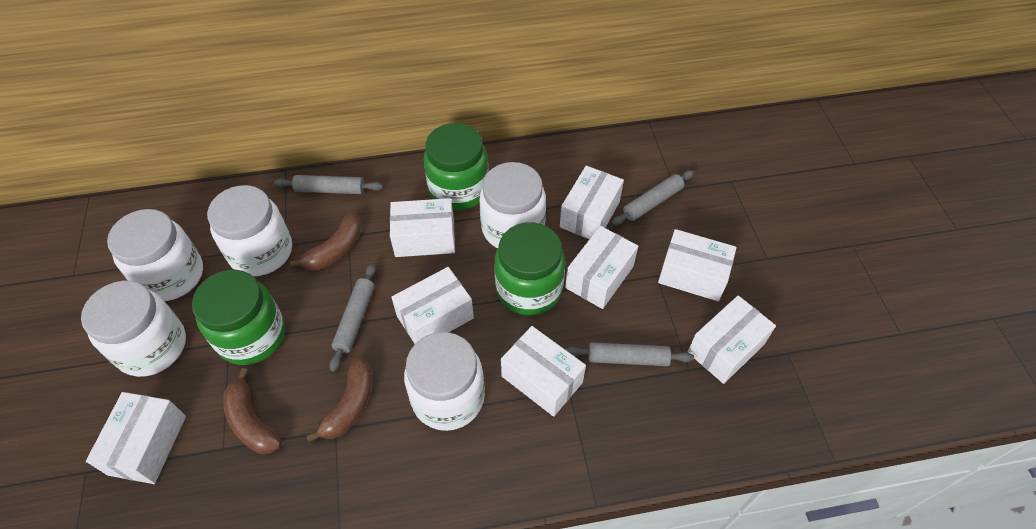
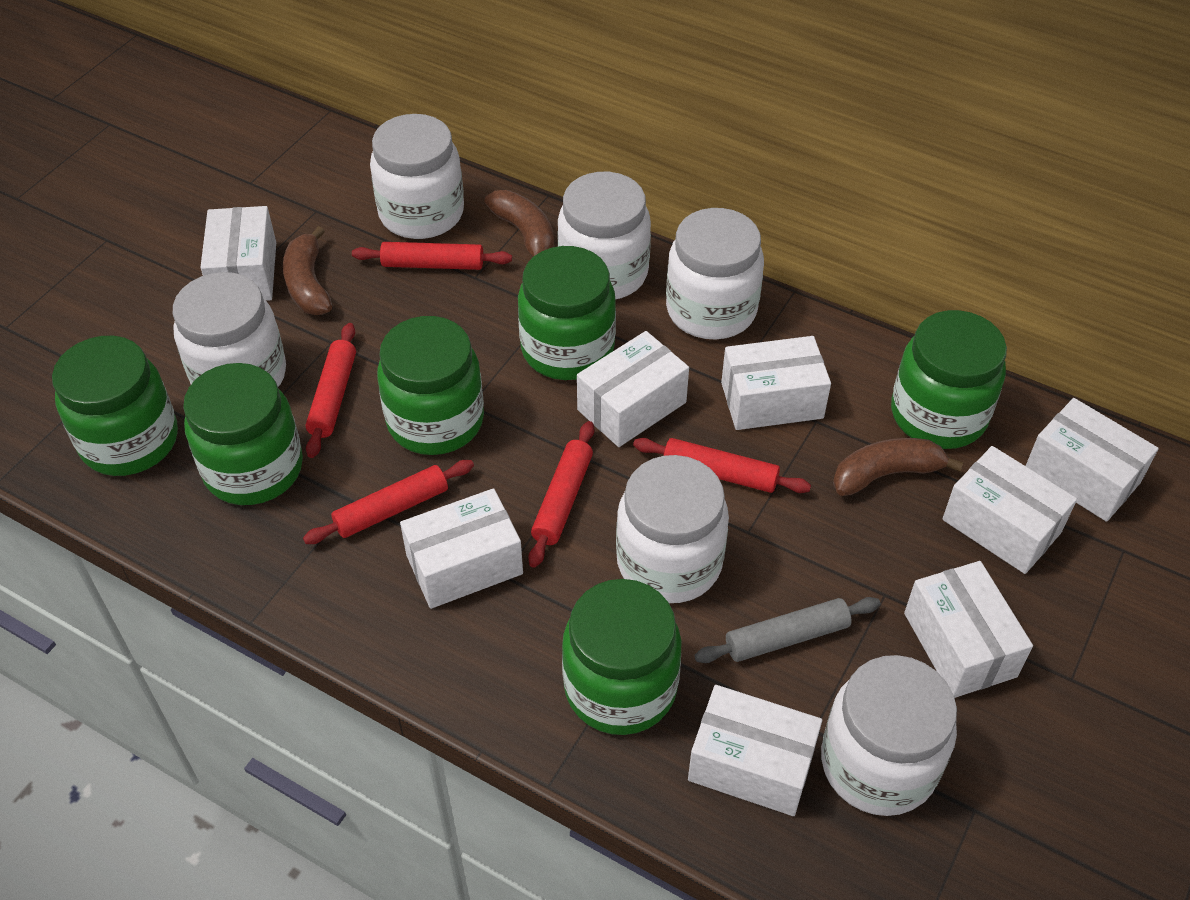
green jar: [192,269,285,365] [423,123,489,210] [495,222,565,315] = 3 -> [52,336,178,476] [183,363,303,505] [377,316,484,455] [518,246,616,380] [562,579,681,735] [891,310,1007,449] = 6
grey rolling pin: [274,175,383,194] [329,263,376,372] [565,342,694,366] [611,170,695,226] = 4 -> [695,597,880,663] = 1
red rolling pin: none = 0 -> [303,460,474,544] [306,323,356,458] [352,242,512,270] [528,421,594,568] [633,438,811,493] = 5
white jar: [81,281,186,377] [107,209,203,301] [207,185,292,276] [404,332,485,431] [479,162,546,248] = 5 -> [173,272,286,387] [370,114,464,239] [557,172,651,299] [616,455,729,603] [666,208,764,340] [821,655,957,816] = 6

